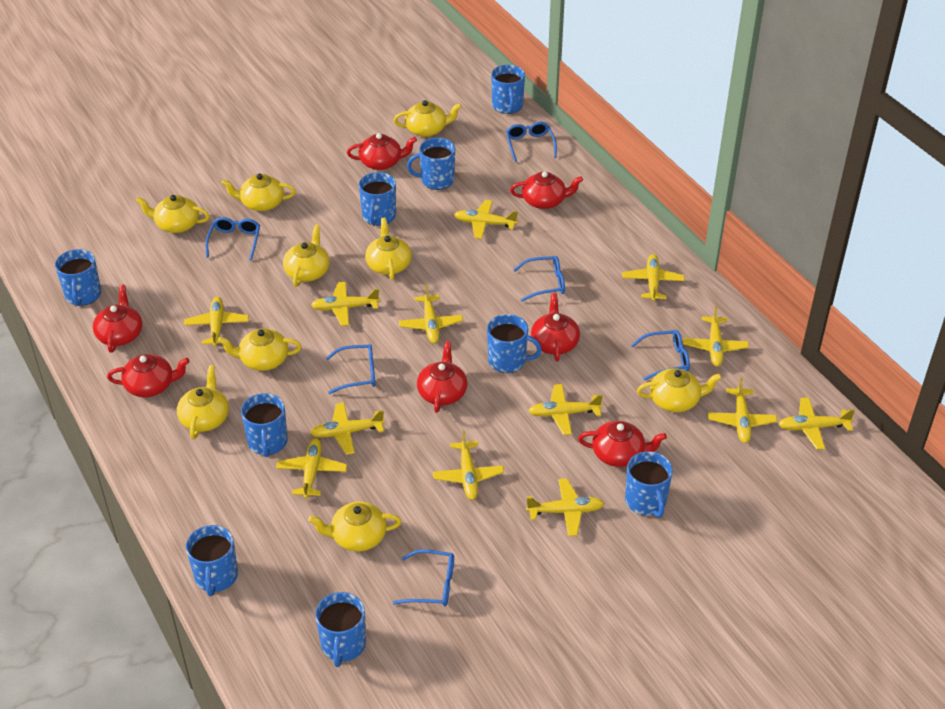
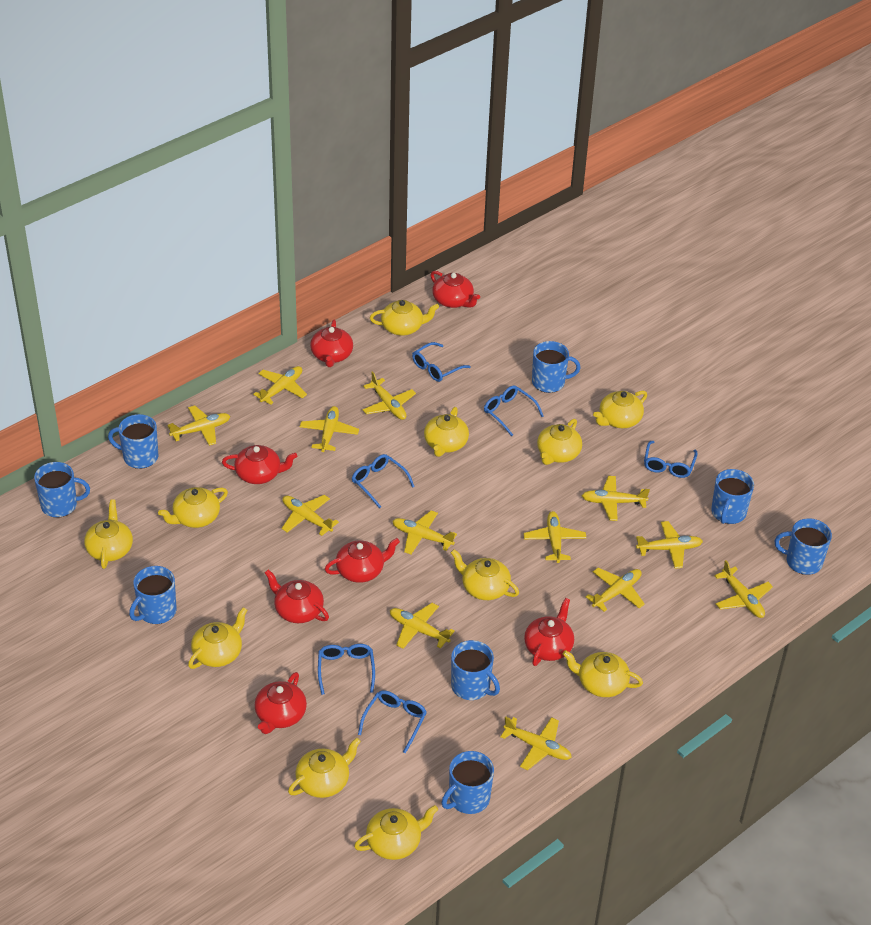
blue mug: [55,249,101,306] [186,525,238,596] [241,393,288,457] [315,592,366,667] [359,172,396,226] [407,138,455,190] [487,314,542,373] [491,65,525,114] [625,451,673,518] = 9 -> [34,462,90,518] [108,414,158,469] [129,566,177,624] [441,751,494,814] [451,640,500,700] [532,341,580,393] [711,469,754,524] [775,518,832,575] = 8
yellow teapot: [136,195,210,233] [177,365,229,439] [218,328,302,371] [221,174,296,211] [283,224,330,287] [308,502,402,551] [365,218,412,280] [394,100,462,137] [637,368,722,412] = 9 -> [84,499,133,569] [158,487,228,528] [188,607,247,669] [288,738,361,798] [354,805,438,860] [370,300,439,336] [424,407,469,457] [450,549,519,600] [537,419,582,465] [562,650,643,697] [593,391,647,428] = 11

